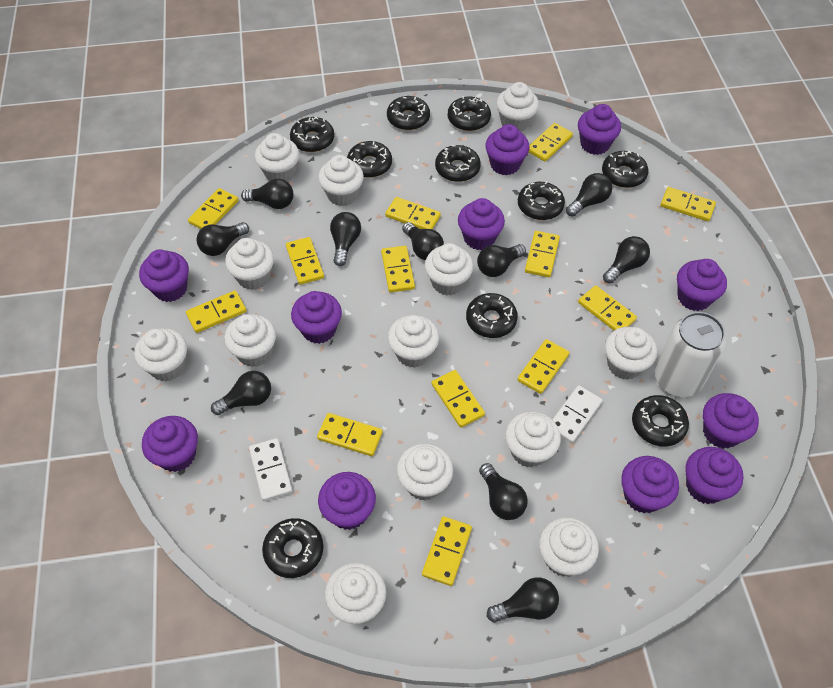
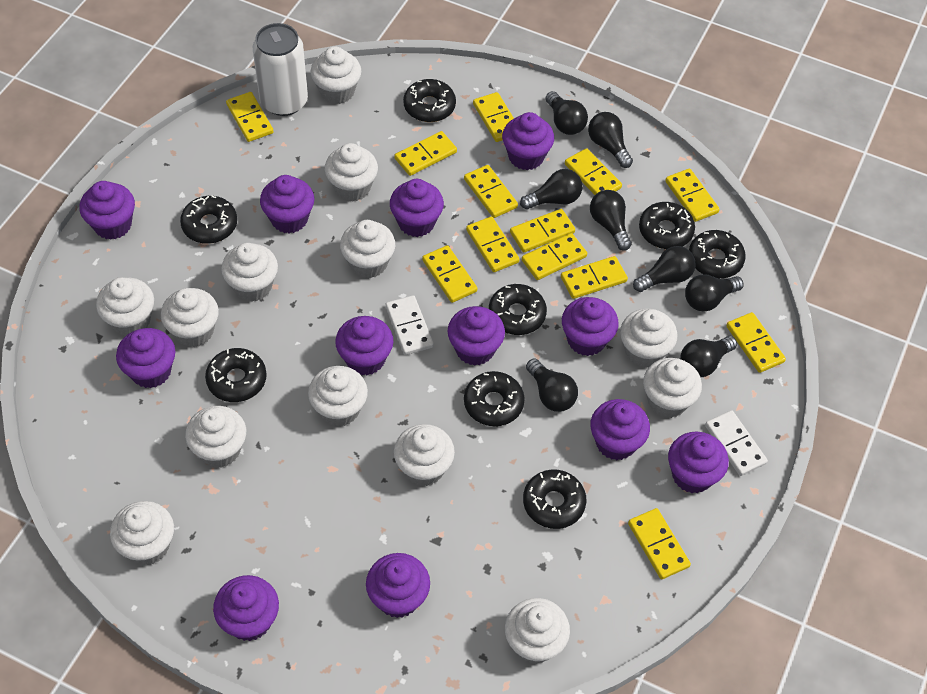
black donut: [262,518,323,578] [290,117,334,152] [347,141,392,178] [387,96,430,130] [435,145,481,182] [448,96,491,131] [466,293,518,338] [518,181,565,220] [602,151,648,188] [632,395,689,447] = 10 -> [180,196,237,244] [205,348,267,402] [403,79,456,122] [464,371,525,426] [489,284,547,335] [523,469,586,529] [639,202,695,249] [689,230,746,278] = 8
black light bulb: [196,222,249,256] [211,371,271,415] [241,179,293,209] [330,212,361,266] [402,222,444,260] [477,244,526,277] [479,463,528,520] [487,577,559,623] [566,173,612,217] [603,236,650,284] = 10 -> [520,169,582,209] [526,358,578,412] [546,91,588,135] [588,112,633,168] [590,190,631,251] [633,246,696,292] [680,336,737,377] [685,274,744,312] = 8
purple cupcake: [139,250,189,302] [142,416,198,472] [291,291,342,344] [318,472,376,530] [458,198,505,250] [485,124,529,175] [578,104,621,155] [621,456,679,514] [677,259,727,311] [685,447,744,504] [703,393,759,449] = 11 -> [79,181,135,240] [116,328,175,388] [213,575,279,641] [260,175,315,233] [335,316,393,376] [366,553,430,618] [390,179,444,237] [447,306,505,366] [502,112,554,170] [562,297,619,356] [590,399,650,460] [668,431,729,493] = 12

